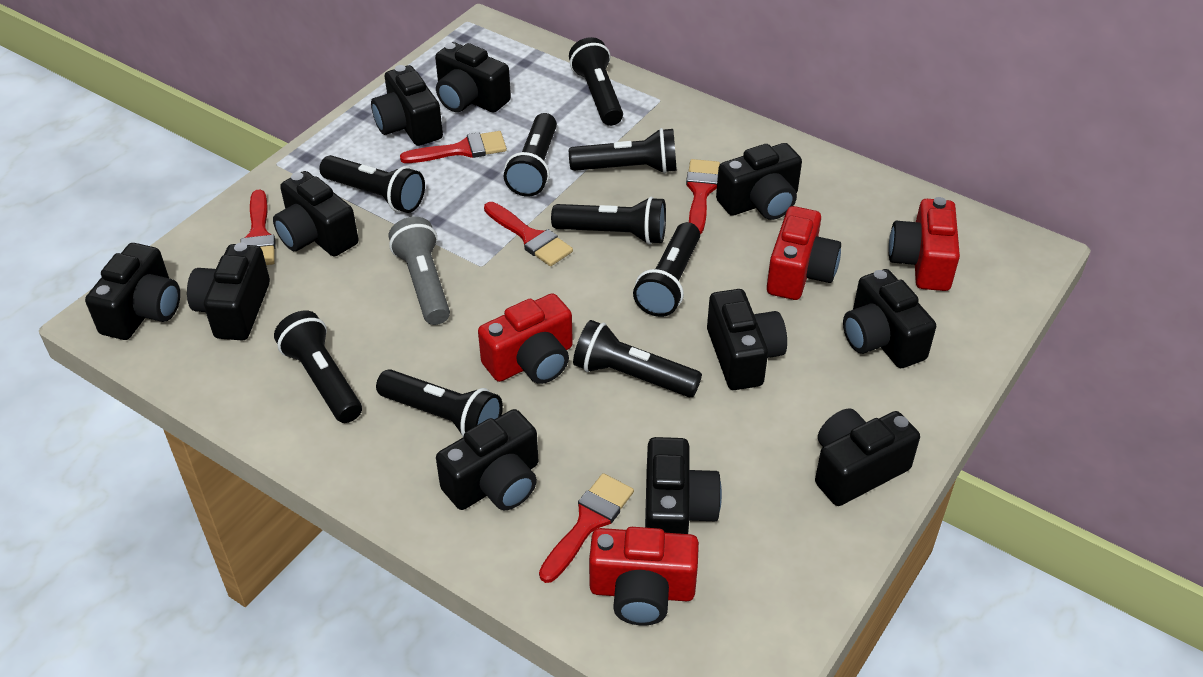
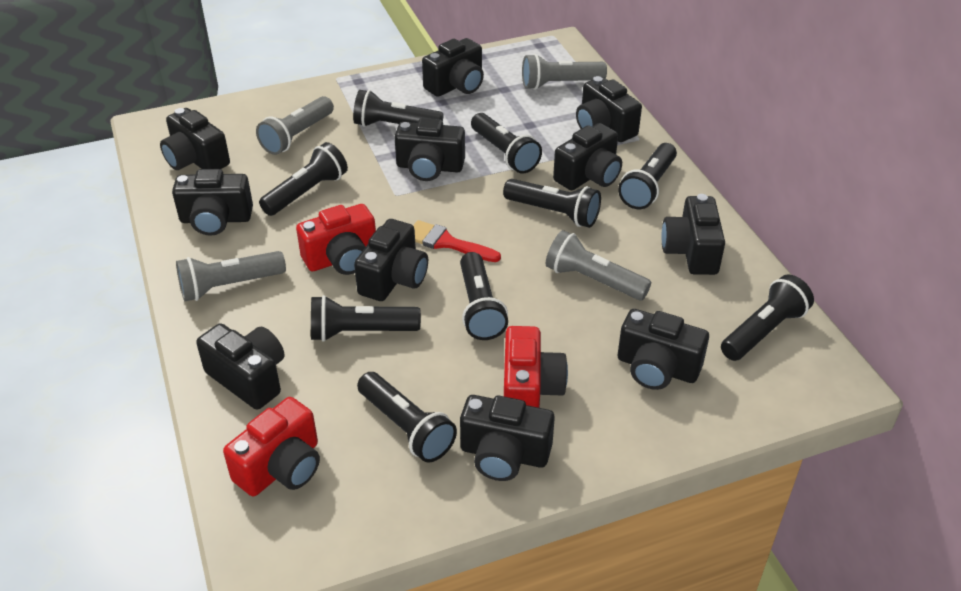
grey flashlight: [389,217,450,325] = 1 -> [176,251,286,301] [256,96,334,155] [522,54,607,90] [546,230,651,300] = 4
red brush: [240,189,275,265] [400,131,507,163] [484,202,573,266] [539,473,634,583] [686,159,720,234] = 5 -> [413,220,501,262] = 1
red camera: [478,293,573,384] [589,527,699,625] [767,206,841,300] [889,197,960,291] = 4 -> [223,397,320,496] [296,204,376,275] [504,326,568,408] = 3

